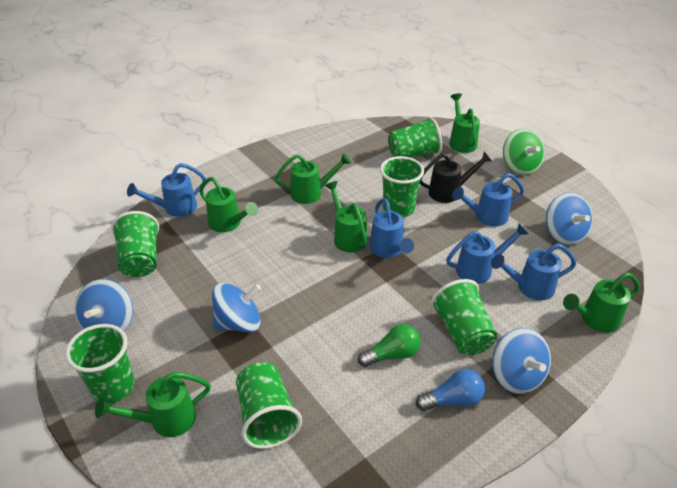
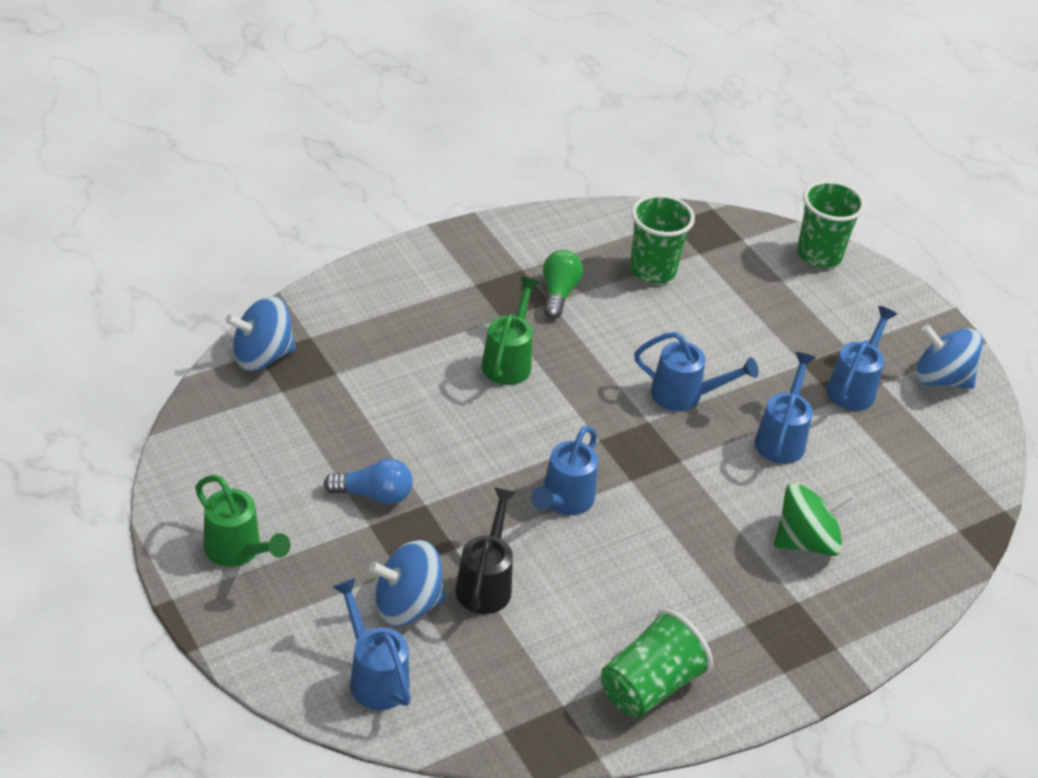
blue spinning top: [75,279,133,332] [212,283,261,333] [492,328,551,394] [546,192,593,245] = 4 -> [225,296,296,371] [369,540,446,626] [915,324,983,389] = 3
green cup: [65,324,135,404] [111,211,159,277] [236,362,302,449] [380,156,424,217] [388,117,442,158] [430,279,497,355] = 6 -> [601,609,713,717] [630,194,695,284] [797,180,865,268] = 3
green watering can: [95,372,211,437] [199,177,258,232] [275,153,351,204] [325,181,367,253] [449,93,480,153] [563,273,640,333] = 6 -> [195,475,291,567] [482,276,540,385] = 2

